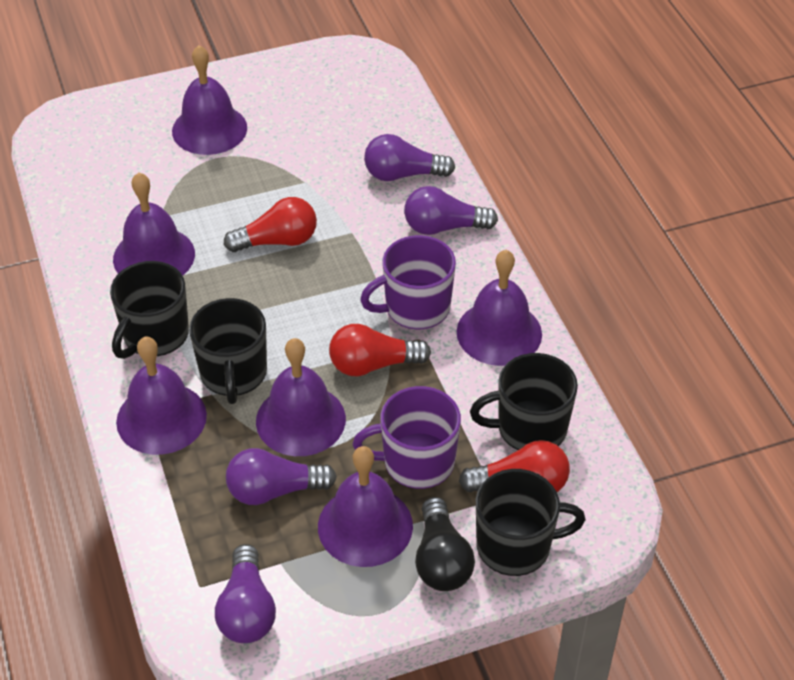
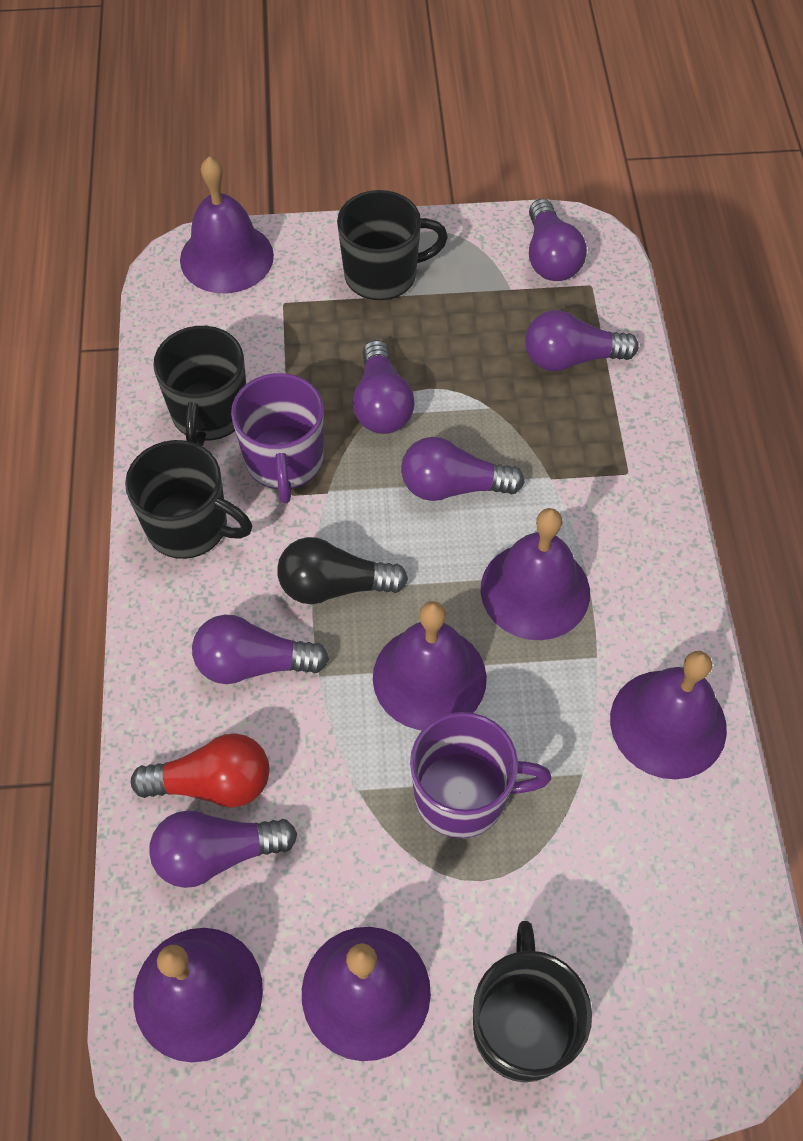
purple light bulb: [215,544,276,643] [226,448,337,505] [364,134,455,181] [404,186,498,235] = 4 -> [149,810,297,888] [192,614,329,684] [352,340,415,434] [401,437,524,501] [525,310,639,371] [529,199,587,281] = 6
red light bulb: [224,197,317,252] [329,324,431,377] [459,440,570,492] = 3 -> [131,733,270,808] = 1

